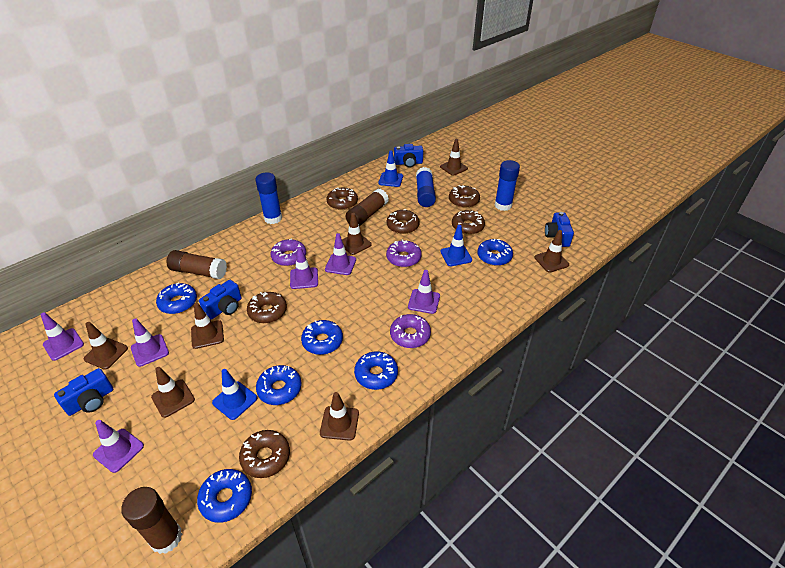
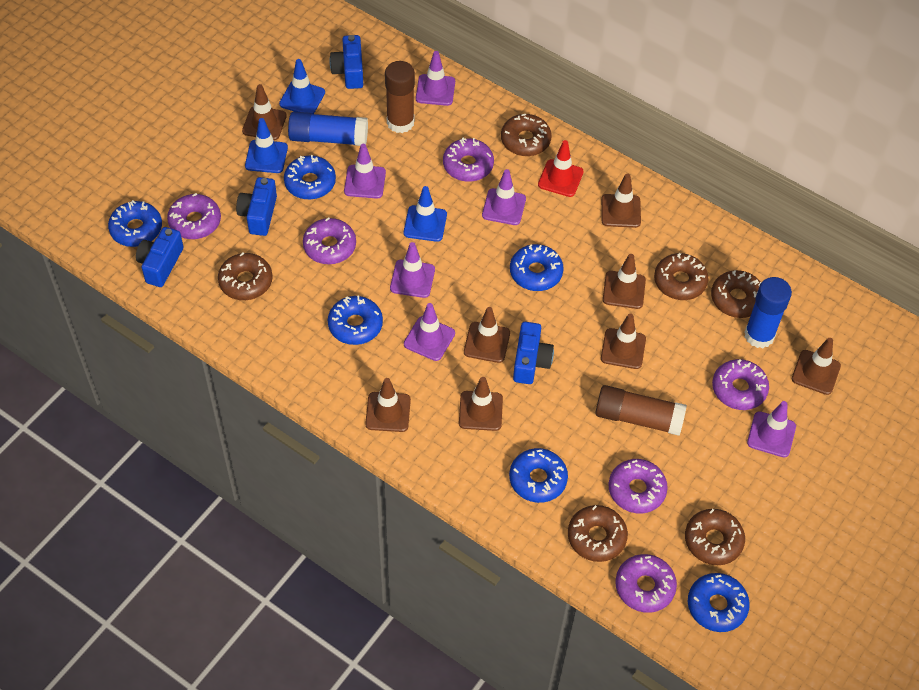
blue glue stick: [255,173,282,224] [416,167,436,207] [494,160,520,211] = 3 -> [288,112,368,146] [744,277,792,348] = 2
brown glue stick: [121,487,182,554] [167,250,227,279] [346,189,389,226] = 3 -> [385,61,415,133] [595,385,687,436] = 2
brown traffic cone: [84,322,128,370] [151,367,195,418] [191,303,224,349] [320,392,359,441] [342,213,372,255] [440,139,468,176] [534,230,569,273] = 7 -> [242,84,287,140] [365,378,411,432] [459,377,503,431] [464,307,510,363] [601,173,641,228] [601,313,646,369] [603,254,646,309] [792,338,841,395] = 8
purple donut: [271,238,306,266] [386,239,422,267] [390,314,431,348] = 3 -> [167,193,221,239] [303,217,356,264] [443,138,494,182] [608,459,668,513] [615,554,677,613] [712,359,769,410] = 6
red traffic cone: none = 0 -> [538,140,584,197] = 1

